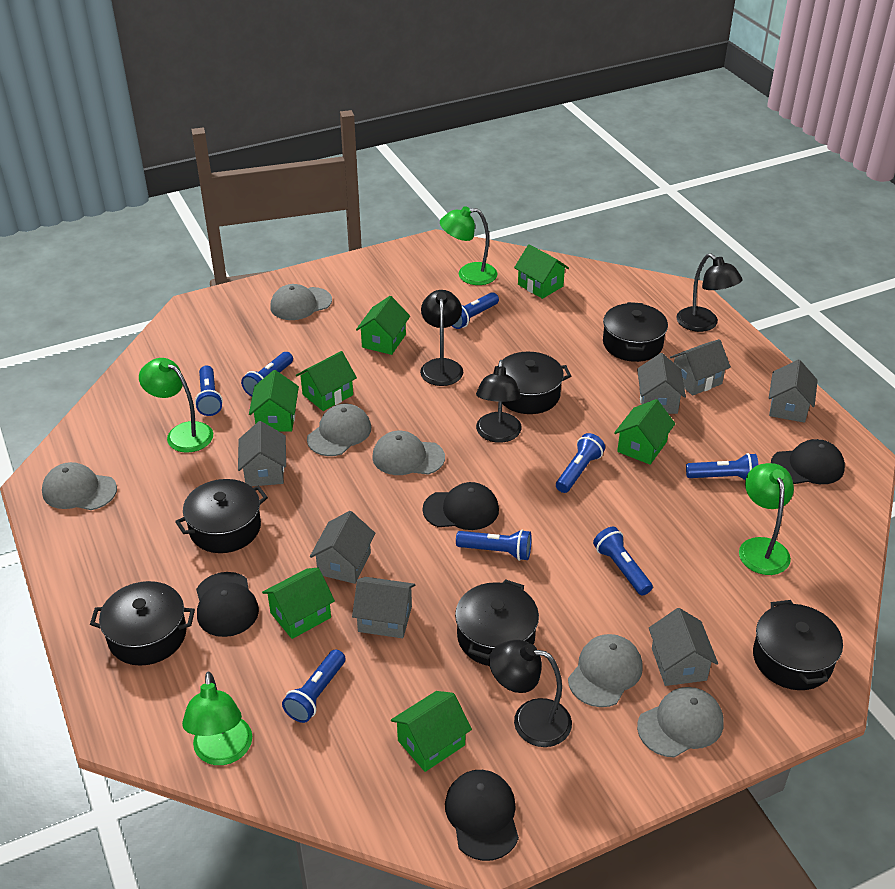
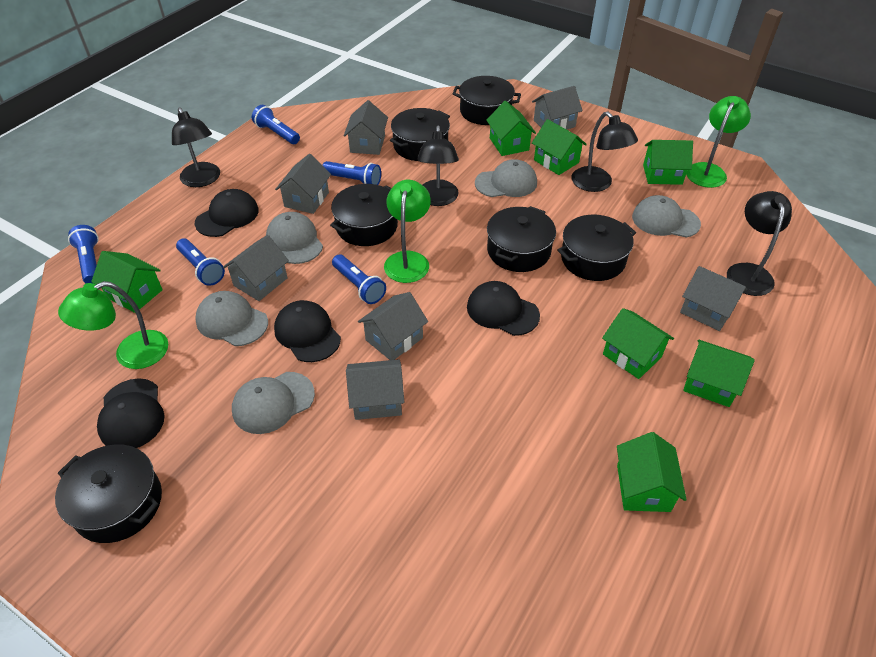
blue flashlight: [195,365,223,416] [241,352,293,397] [282,649,345,723] [452,292,499,329] [456,529,532,561] [556,433,605,493] [593,527,653,596] [686,453,758,480] = 8 -> [68,225,99,284] [176,238,225,286] [252,105,300,144] [323,161,381,185] [332,254,386,304] = 5
green lamp: [139,358,213,453] [182,672,252,765] [440,206,497,285] [739,463,794,575] = 4 -> [58,281,168,369] [384,180,431,283] [686,96,751,188] = 3
grey cap: [42,462,117,510] [270,284,332,320] [307,404,371,456] [372,431,445,475] [568,634,643,707] [637,687,723,758] = 6 -> [195,291,268,346] [232,372,315,434] [266,212,323,264] [475,159,537,197] [632,195,701,238] = 5

